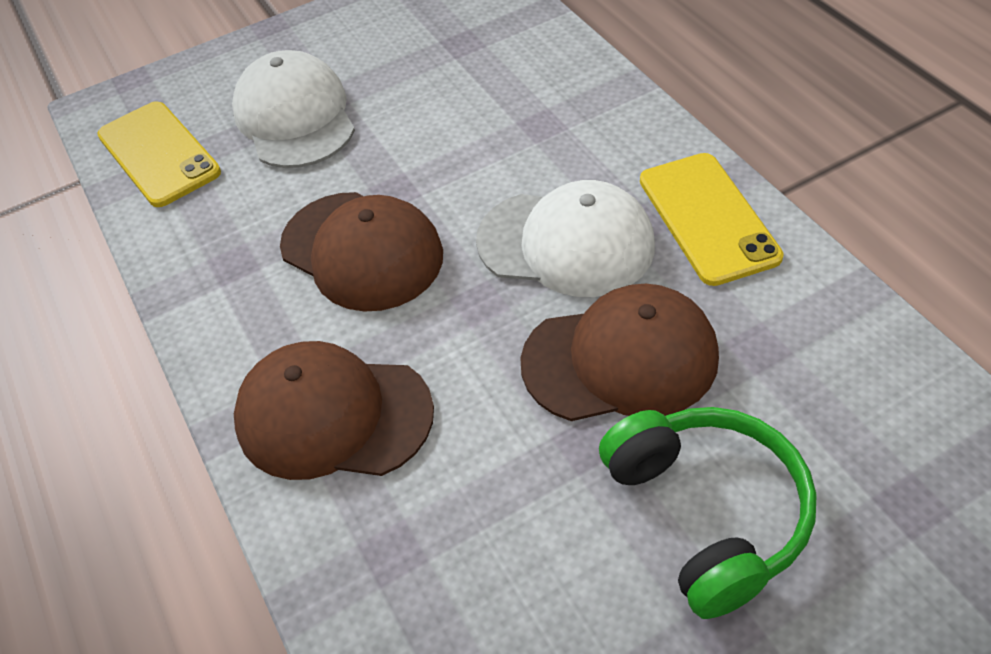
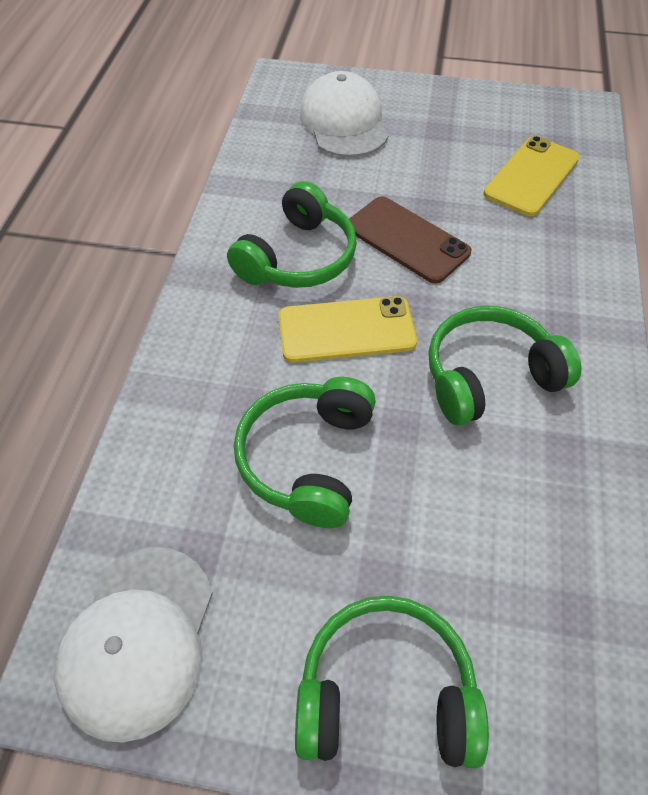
brown cap: [234,341,434,480] [280,192,443,311] [520,284,719,421] = 3 -> none = 0
brown phone: none = 0 -> [349,196,471,284] = 1
green headphones: [599,407,817,619] = 1 -> [227,181,357,288] [234,377,376,528] [295,596,489,768] [428,306,581,426] = 4

